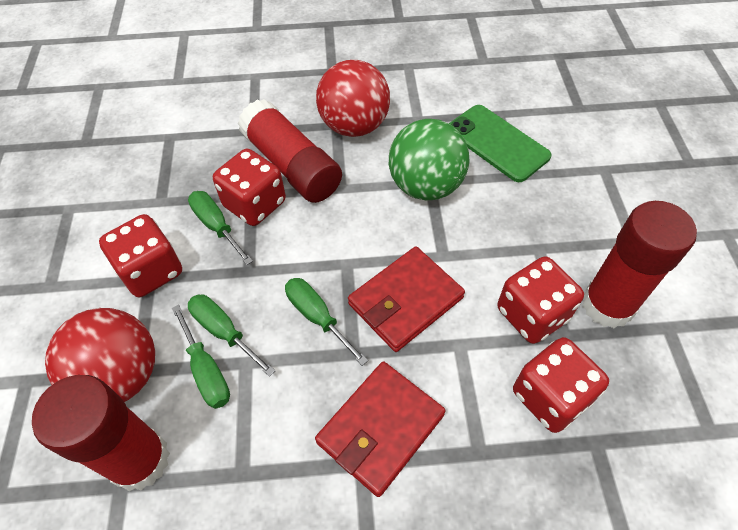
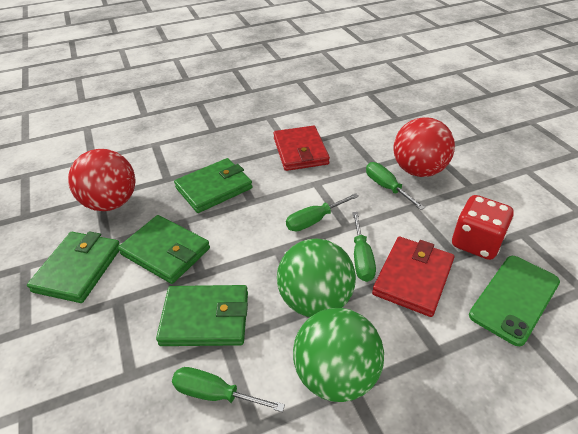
green ball: [389,119,470,201] = 1 -> [277,239,356,317] [293,308,384,402] = 2
green wallet: none = 0 -> [27,231,120,303] [118,215,210,284] [156,285,248,346] [174,158,253,213] = 4
red dice: [99,214,182,297] [213,149,286,226] [497,256,584,344] [513,337,609,433] = 4 -> [452,195,514,260] = 1
red glue stick: [32,375,170,491] [237,99,342,203] [582,201,697,328] = 3 -> none = 0

